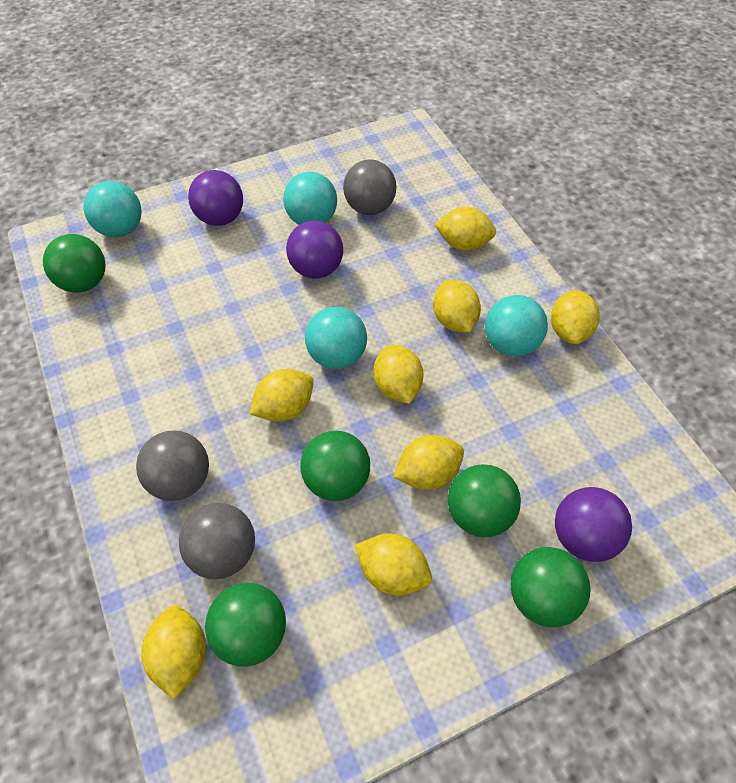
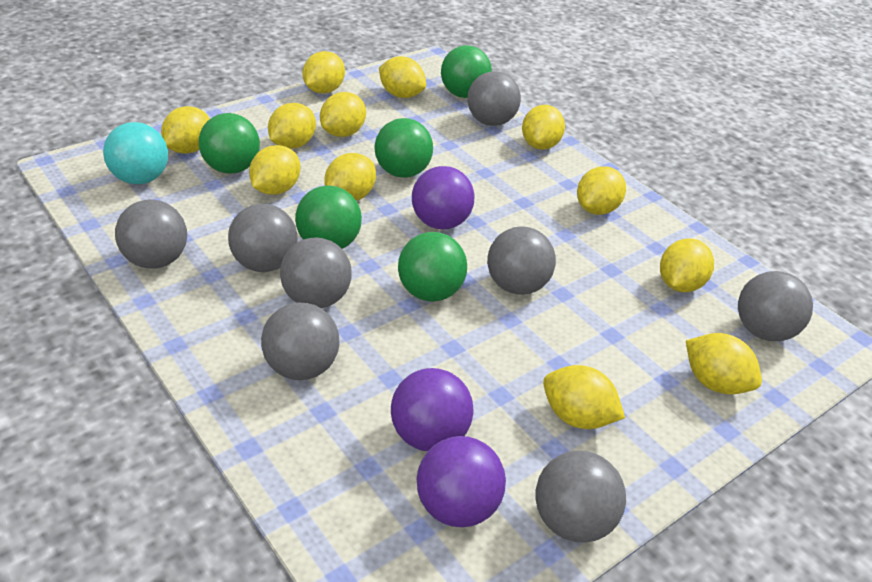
grey ball: [136,430,209,501] [179,503,255,579] [343,160,396,215] = 3 -> [115,199,187,269] [228,204,298,272] [261,303,340,380] [280,237,352,308] [467,71,521,126] [487,226,556,295] [535,451,626,543] [738,271,813,341] = 8
turquoise ball: [84,181,142,237] [283,172,337,225] [305,307,367,369] [485,295,548,357] = 4 -> [103,122,168,184] = 1
yellow lemon: [141,605,206,700] [250,369,314,422] [355,534,432,595] [373,345,423,404] [394,435,464,490] [433,280,481,333] [434,207,496,251] [551,290,600,344] = 8 -> [161,106,209,154] [249,145,300,195] [268,103,316,149] [302,51,345,94] [320,92,366,137] [324,153,376,201] [379,56,426,98] [522,105,565,150] [543,365,625,429] [577,166,626,215] [660,238,714,292] [686,333,762,394] = 12

